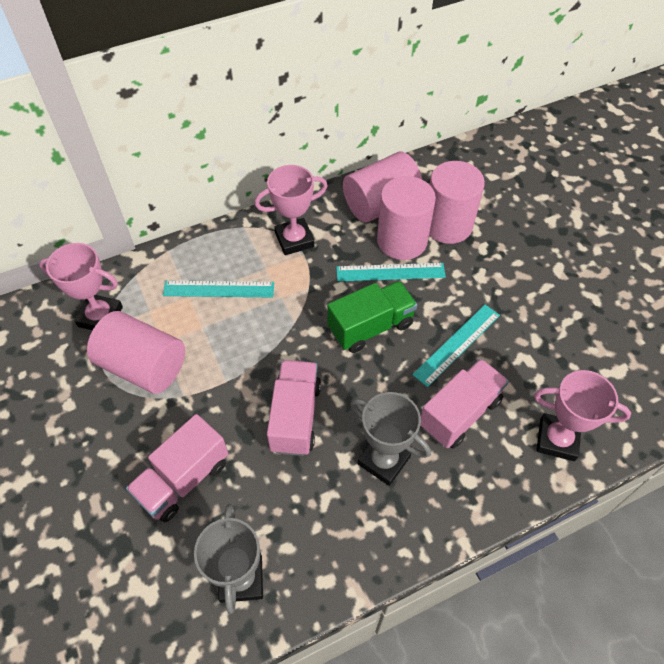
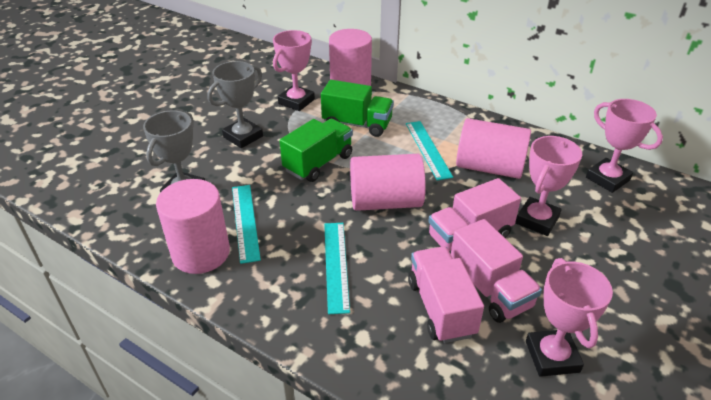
green truck: [327,281,417,353] = 1 -> [280,119,353,182] [321,80,394,137] = 2
pink trophy: [39,243,123,330] [255,165,328,255] [534,370,631,461] = 3 -> [273,30,315,111] [515,136,582,236] [526,258,613,377] [586,99,663,193] = 4

